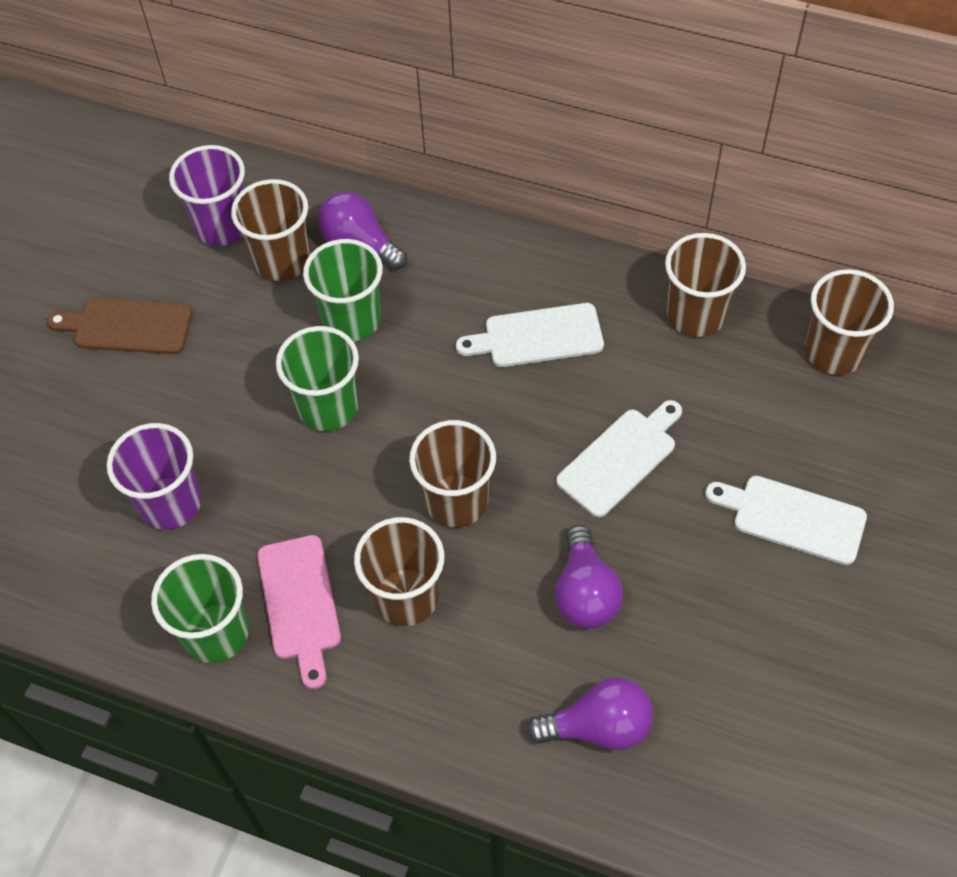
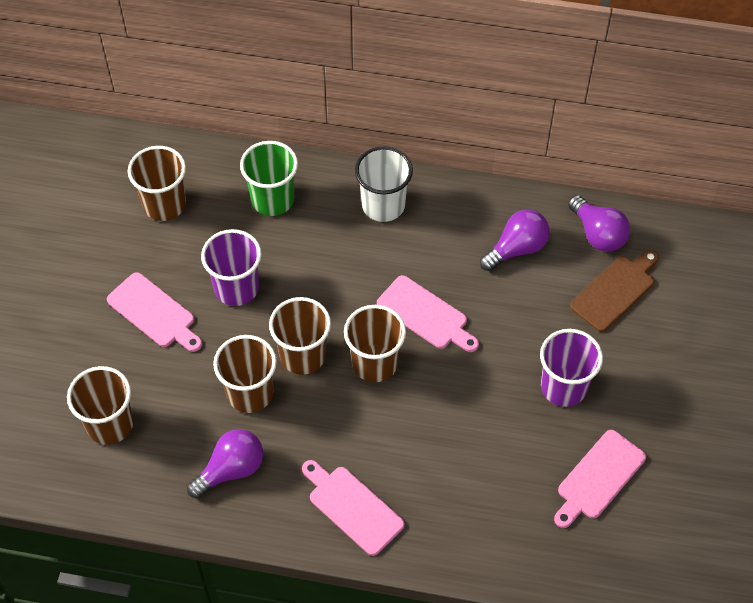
green cup: [151,554,249,663] [276,326,359,431] [303,239,383,342] = 3 -> [240,141,298,216] = 1
pink cutting board: [257,535,341,689] = 1 -> [107,272,202,352] [302,460,405,556] [377,275,479,352] [554,430,646,528] = 4
white cup: none = 0 -> [355,146,413,222] = 1
white cutting board: [456,303,604,367] [556,400,682,518] [705,476,867,565] = 3 -> none = 0

